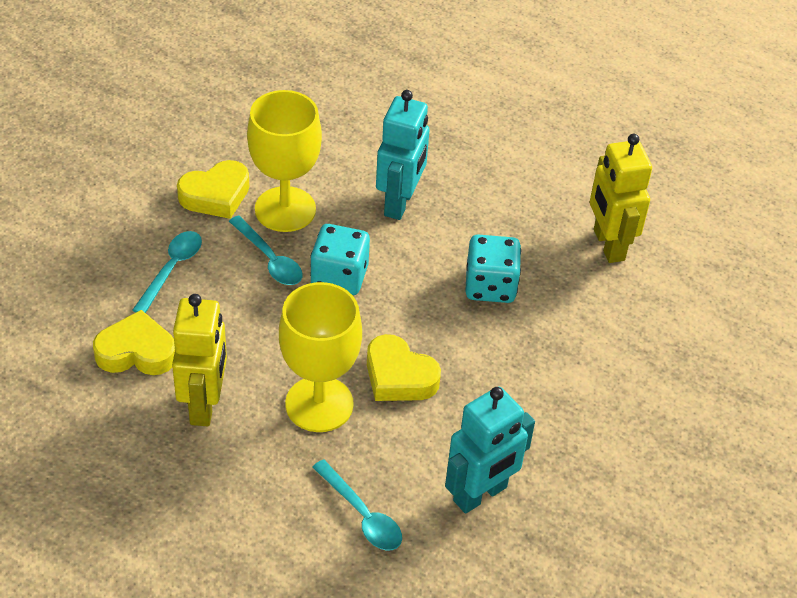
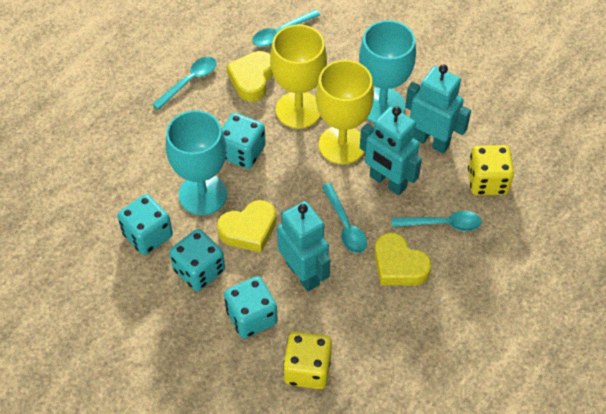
turquoise dice: [310,224,370,295] [465,235,521,303] = 2 -> [117,194,173,255] [169,229,225,291] [222,113,266,169] [224,276,278,338] = 4
turquoise goblet: none = 0 -> [166,110,227,215] [359,20,416,123] = 2
turquoise robot: [376,90,430,220] [445,386,535,514] = 2 -> [277,201,330,291] [360,106,422,195] [405,65,471,154] = 3
turquoise spoon: [132,231,202,313] [229,215,302,285] [313,459,402,550] = 3 -> [152,57,217,110] [252,9,320,47] [322,183,367,253] [392,211,482,231] = 4
yellow dice: none = 0 -> [283,332,332,389] [468,145,514,195] = 2
yellow robot: [172,294,227,426] [590,134,652,263] = 2 -> none = 0

